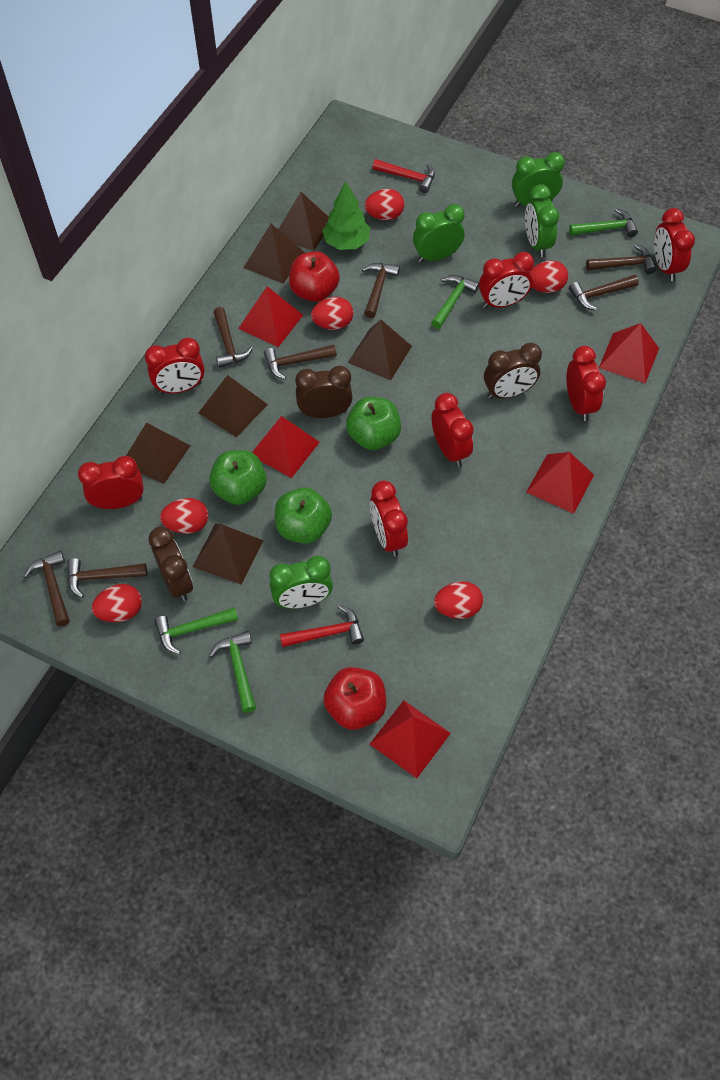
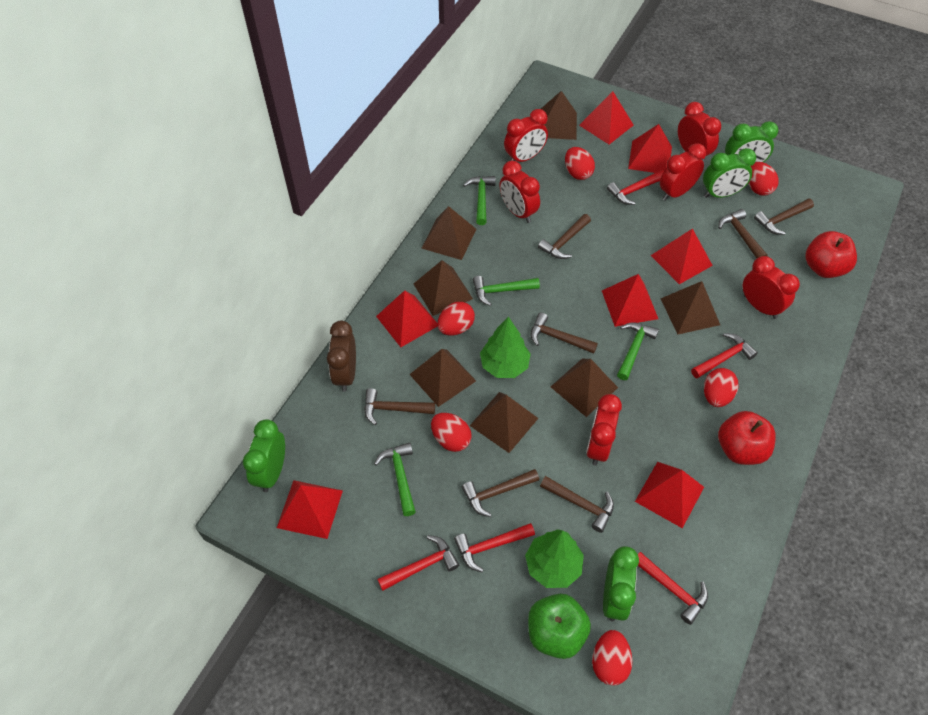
brown clock: [149,527,193,601] [295,366,353,418] [484,343,542,399] = 3 -> [327,321,356,392] = 1
brown pyramid: [126,423,191,484] [193,524,263,585] [199,375,268,437] [243,224,305,284] [278,192,329,251] [348,320,412,380] = 6 -> [409,349,476,407] [414,260,473,316] [421,206,476,260] [470,392,538,453] [541,91,577,140] [551,359,618,417] [661,281,720,334] = 7
green apple: [209,450,266,505] [275,487,332,544] [346,397,401,450] = 3 -> [528,594,591,659] = 1
green tree: [322,181,370,250] = 1 -> [480,317,531,378] [525,529,584,588] = 2
red clock: [78,456,144,509] [145,338,205,394] [370,481,408,557] [432,393,474,467] [479,252,534,308] [567,346,606,421] [654,208,695,281] = 7 -> [500,161,540,223] [504,109,548,162] [586,394,622,466] [660,143,706,201] [678,102,721,163] [743,256,800,319] = 6
red hammer: [280,605,364,647] [373,159,435,193] = 2 -> [377,535,459,591] [454,523,535,572] [607,170,664,205] [638,552,708,625] [691,333,758,378] = 5
red pyramid: [238,286,303,347] [252,416,320,478] [370,700,451,778] [526,452,594,514] [599,323,659,384] = 5 -> [277,480,343,539] [376,290,438,347] [579,91,634,144] [602,274,658,327] [628,124,672,173] [635,462,704,528] [651,228,713,284] = 7

